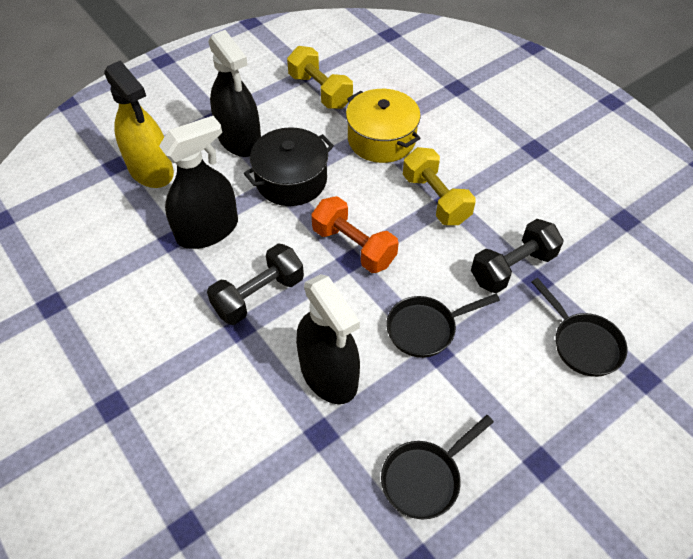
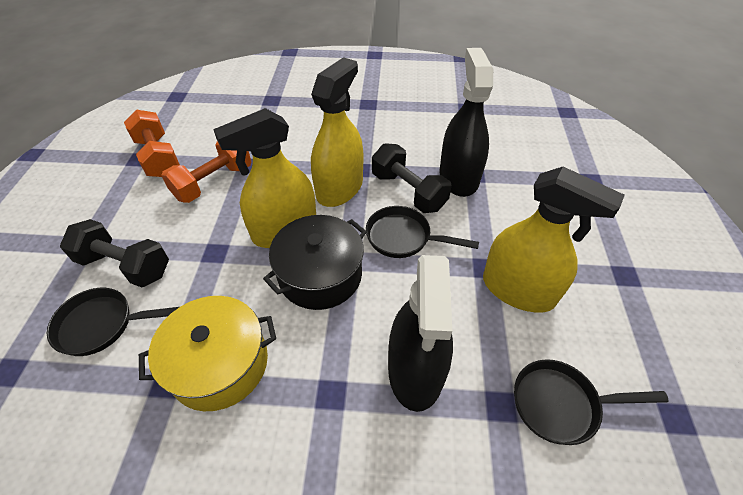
black spray bottle: [159,116,238,249] [208,30,261,157] [296,274,360,404] = 3 -> [388,255,453,412] [439,48,493,197] = 2
orange dumbbell: [311,196,399,273] = 1 -> [124,109,180,177] [161,141,251,203] = 2
yellow dumbbell: [287,46,353,109] [403,147,476,225] = 2 -> none = 0
yellow spray bottle: [104,60,174,188] = 1 -> [213,108,316,248] [311,57,363,207] [483,167,625,313] = 3

